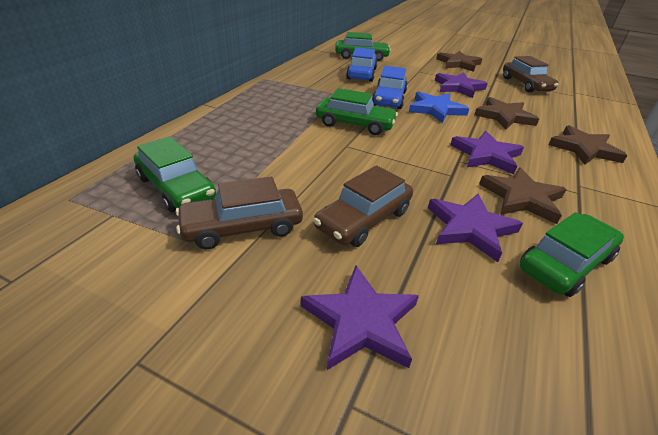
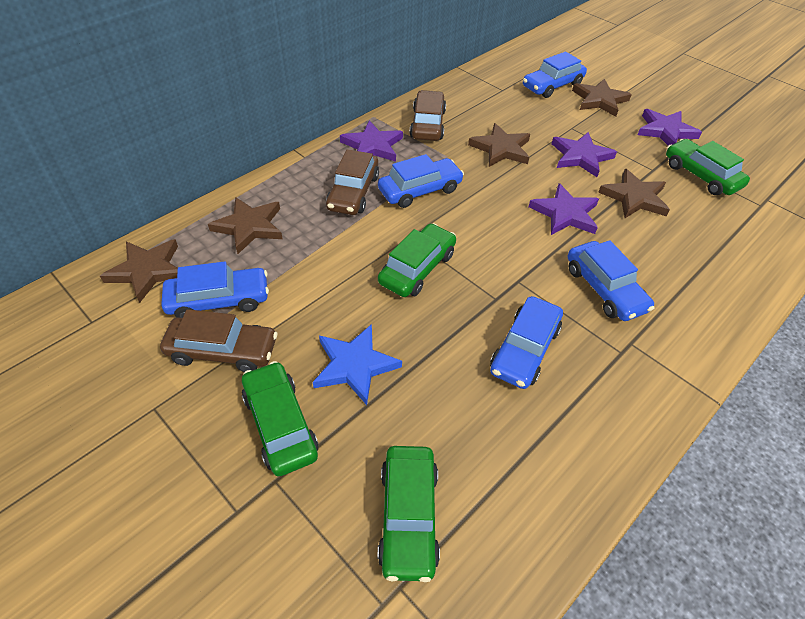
blue car: [346,47,378,82] [372,66,408,109] = 2 -> [161,261,269,318] [378,154,464,208] [490,296,563,389] [523,51,587,98] [568,240,654,321] = 5
brown star: [436,51,482,72] [474,97,539,130] [479,167,566,224] [548,125,628,164] = 4 -> [100,239,178,303] [208,197,283,254] [468,123,530,167] [572,79,632,116] [598,169,670,218] = 5

